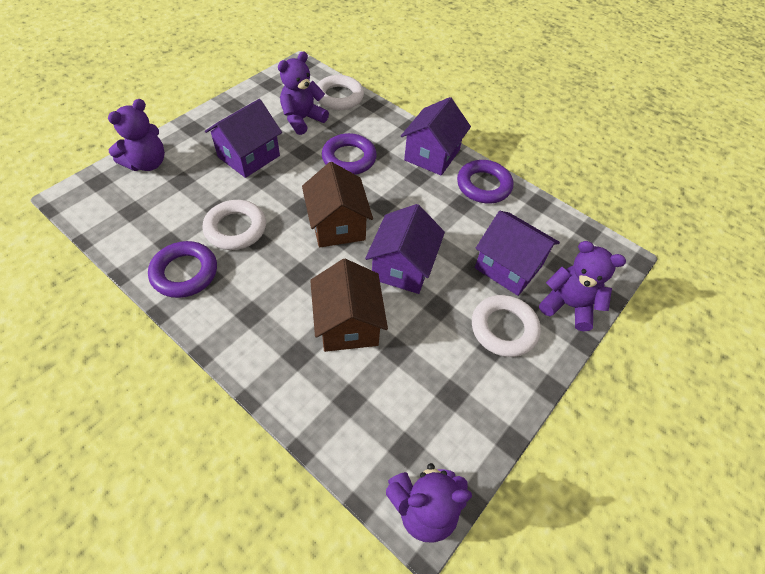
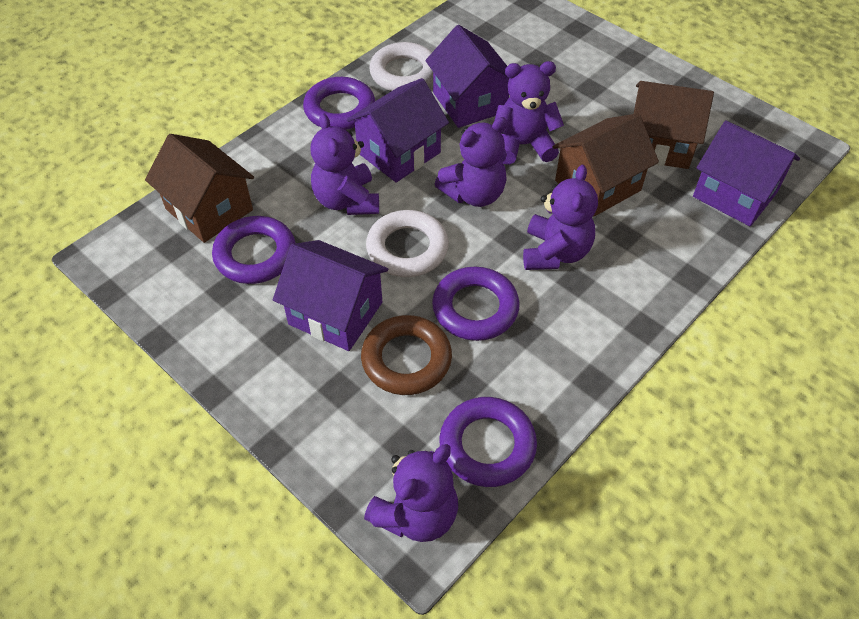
brown house: [302,162,373,248] [310,259,388,352] = 2 -> [145,134,254,243] [552,113,659,216] [634,81,714,169] = 3
brown ring: none = 0 -> [361,315,452,395] = 1
purple ring: [148,241,217,298] [322,133,377,175] [457,160,513,204] = 3 -> [212,216,295,284] [303,77,375,130] [432,267,520,341] [439,397,537,487] = 4
purple teddy bear: [108,99,165,171] [278,51,329,135] [386,463,472,543] [539,241,626,332] = 4 -> [310,114,379,215] [364,444,458,542] [435,117,508,207] [494,61,564,165] [523,165,598,270] = 5
white ring: [202,200,266,250] [317,75,364,110] [472,295,541,357] = 3 -> [366,210,449,277] [369,42,433,91] = 2

